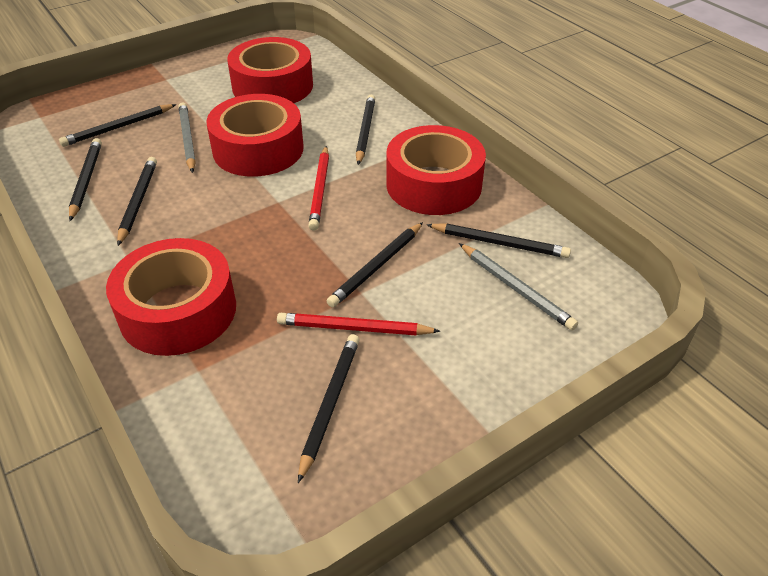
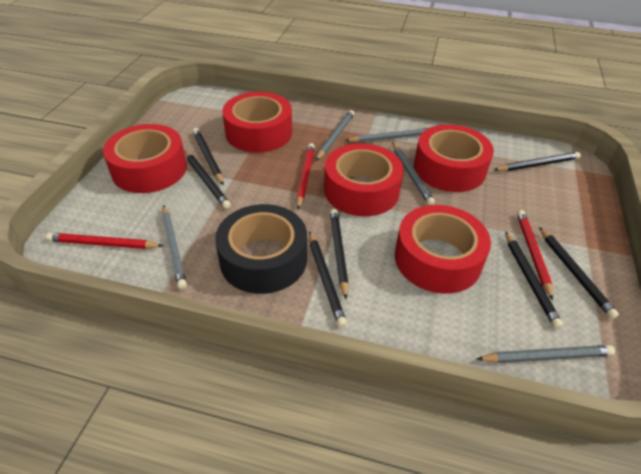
black tape: none = 0 -> [215,204,307,294] = 1
grey pencil: [179,103,196,173] [459,243,578,331] = 2 -> [162,205,187,289] [316,110,354,161] [345,128,428,142] [392,142,435,205] [476,345,615,363] = 5
red pencil: [277,313,440,335] [308,146,329,231] = 2 -> [46,233,163,249] [296,143,315,209] [517,210,553,300] = 3
red tape: [106,238,236,356] [206,94,304,177] [227,37,313,103] [386,125,486,215] = 4 -> [103,124,187,193] [222,92,292,153] [324,143,404,216] [395,205,491,294] [414,124,494,192] = 5

